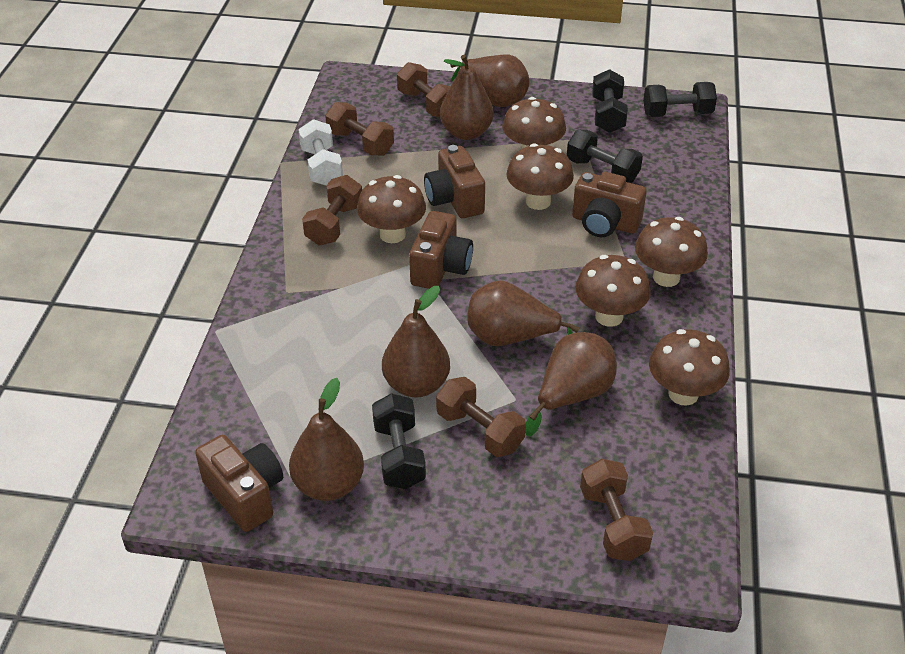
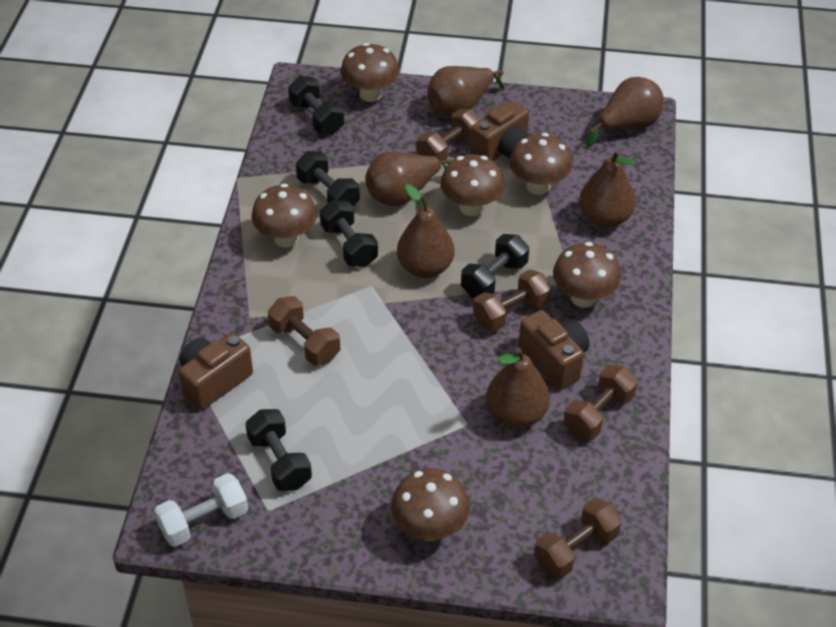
black dumbbell: [372,393,426,489] [567,129,643,183] [592,69,628,133] [643,82,717,117] = 4 -> [245,409,312,491] [288,76,344,135] [296,151,360,206] [320,199,378,267] [461,234,529,298] = 5
brown camera: [195,435,283,532] [409,211,473,289] [424,145,485,218] [572,172,646,237] = 4 -> [179,333,253,410] [470,101,530,161] [518,310,590,390] = 3

